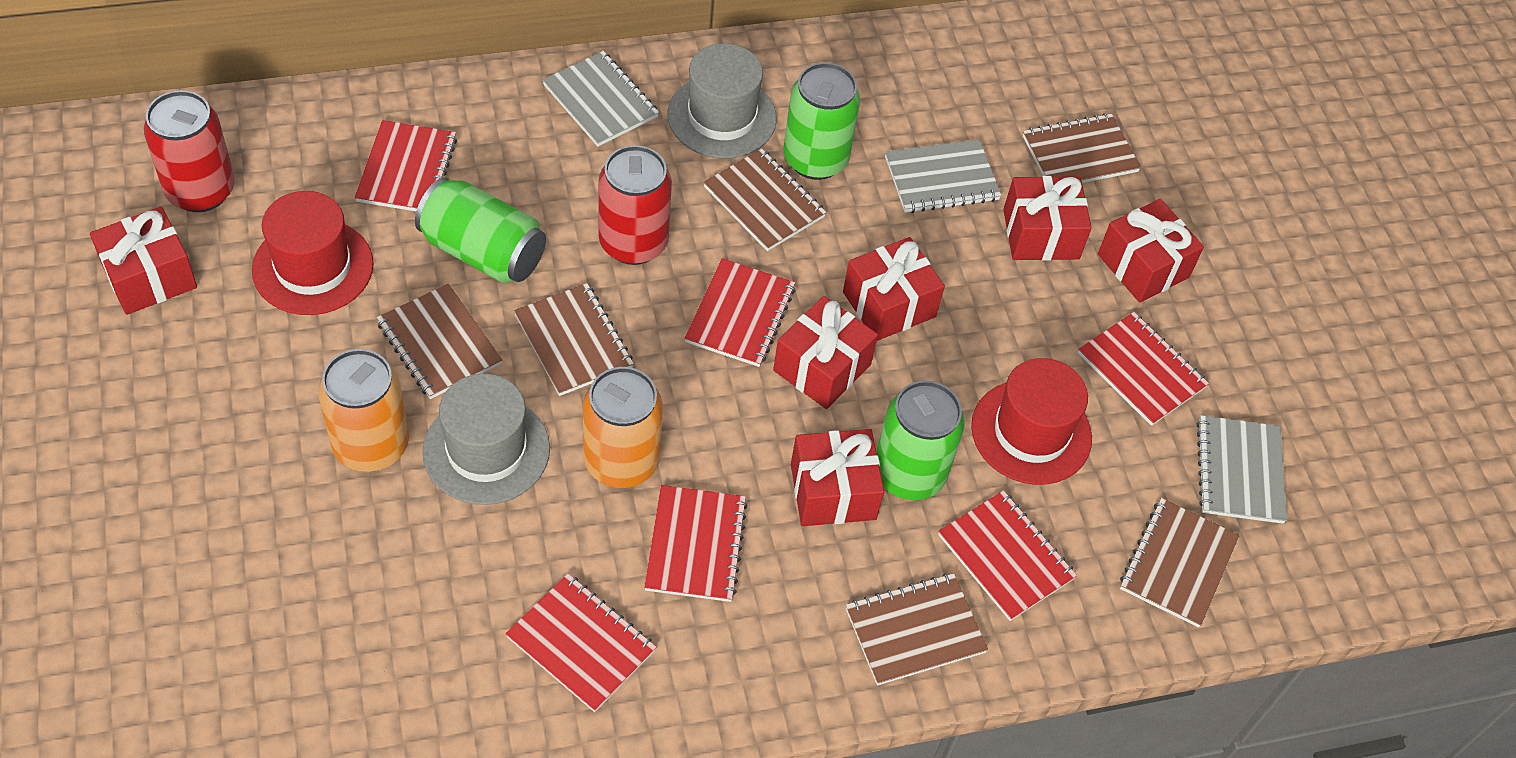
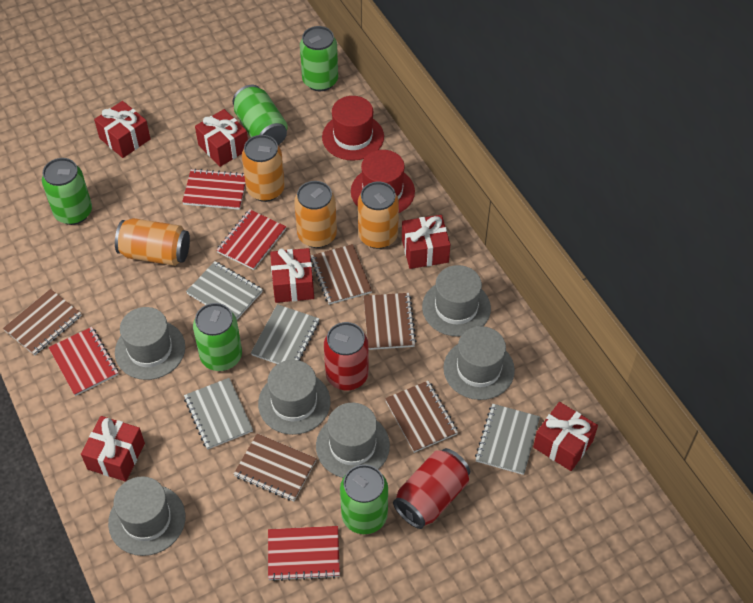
brown notebook: [376,284,503,399] [514,283,634,396] [703,149,827,251] [846,573,988,685] [1023,113,1141,183] [1120,498,1240,627] = 6 -> [3,289,82,355] [234,433,317,501] [311,244,372,305] [363,293,416,350] [385,381,458,453] = 5
green can: [415,178,546,283] [784,62,860,180] [876,380,964,500] = 3 -> [42,158,92,225] [193,303,242,371] [233,85,288,145] [300,26,338,91] [340,464,388,534] = 5
grey hat: [422,374,550,505] [667,43,777,158] = 2 -> [108,476,185,556] [115,307,185,380] [258,360,330,435] [316,403,390,478] [422,265,491,337] [443,326,515,400] = 6
grey notebook: [542,51,659,147] [885,139,1002,213] [1197,415,1287,524] = 3 -> [184,378,253,450] [186,261,263,319] [251,304,319,364] [475,404,540,475] = 4
orange can: [318,349,409,472] [583,367,663,488] = 2 -> [115,218,190,266] [242,135,285,202] [294,181,337,248] [358,182,399,249] = 4
red notebook: [354,120,457,211] [505,574,657,712] [644,485,748,602] [685,258,795,367] [938,491,1077,621] [1078,312,1209,426] = 6 -> [48,327,119,396] [182,169,246,210] [217,209,286,270] [268,526,340,581] = 4

